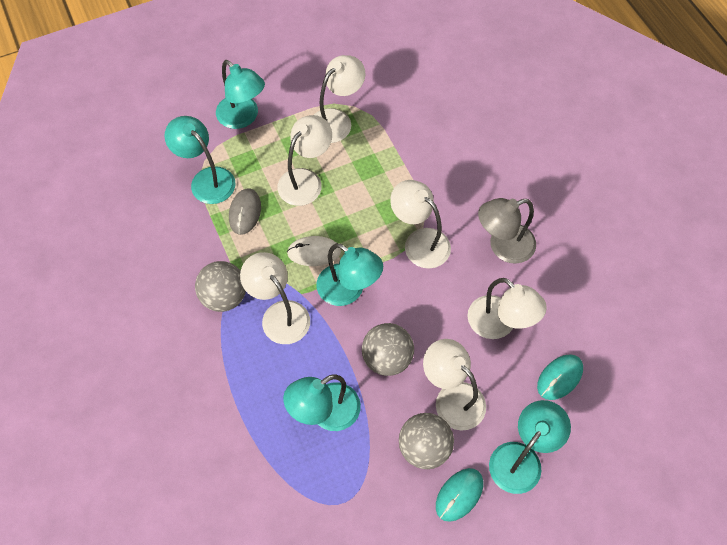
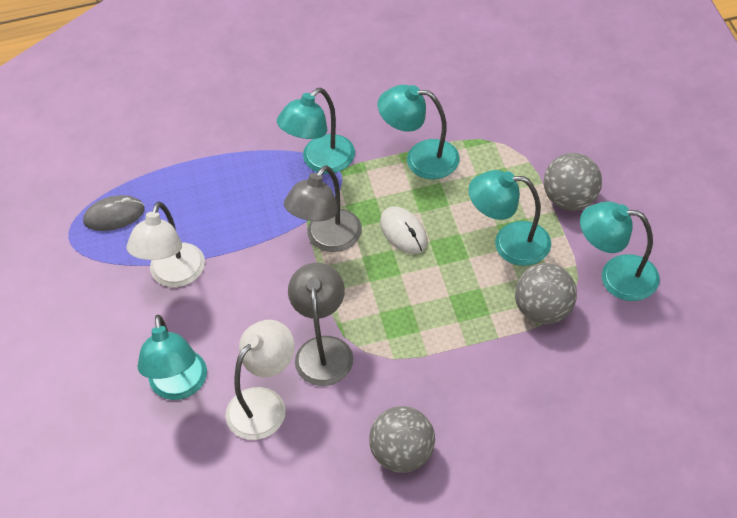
grey lamp: [478,198,536,263] = 1 -> [284,166,362,252] [288,263,354,386] = 2
turquoise mouse: [436,468,483,522] [537,354,583,400] = 2 -> none = 0
white lamp: [240,252,310,344] [277,115,332,206] [314,55,365,143] [390,180,451,269] [423,339,486,431] [468,278,547,339] = 6 -> [127,202,205,287] [226,320,294,440] = 2

